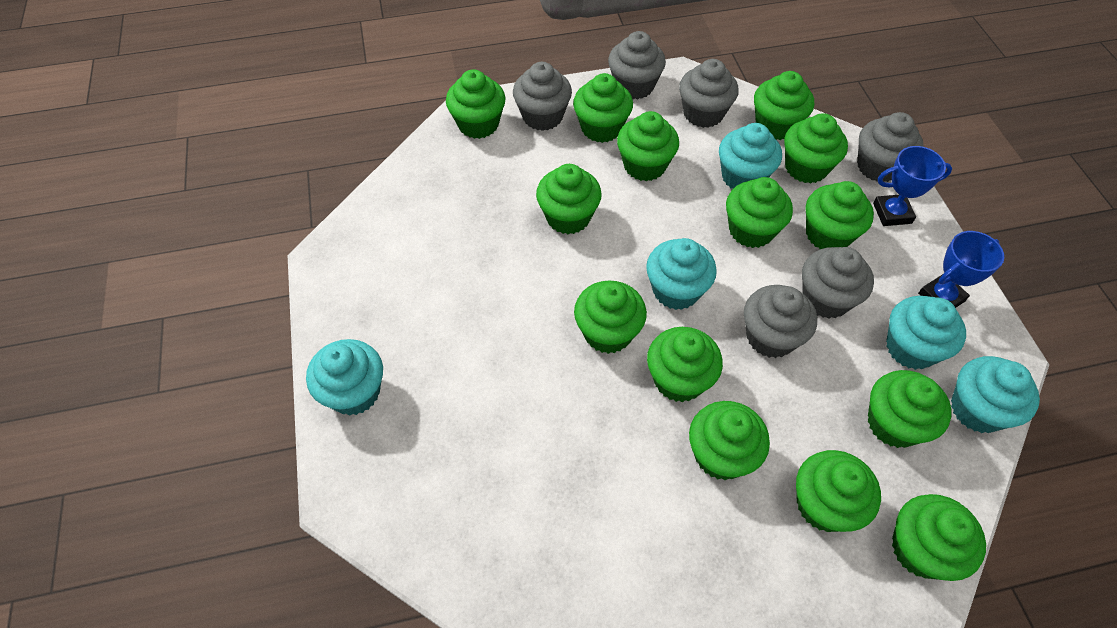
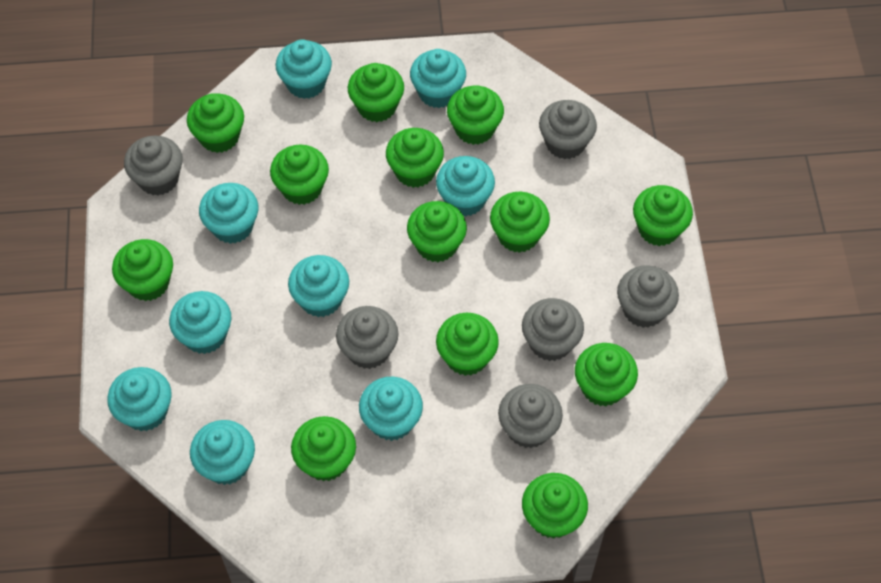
blue trophy: [873,146,952,226] [918,231,1004,308] = 2 -> none = 0
green cupcake: [446,69,506,139] [536,164,602,234] [573,73,633,143] [574,280,647,354] [617,111,679,181] [647,327,723,402] [689,401,770,480] [726,177,793,248] [754,71,814,140] [784,113,848,184] [796,450,881,532] [806,181,874,249] [868,370,952,448] [892,494,986,581] = 14 -> [112,239,173,301] [187,94,244,153] [270,145,329,205] [291,416,356,481] [348,63,404,122] [386,128,444,188] [407,201,467,262] [436,313,499,376] [447,85,504,145] [490,192,550,253] [522,473,588,539] [575,343,638,406] [633,185,693,246] = 13
turquoise cupcake: [306,339,383,416] [646,238,717,310] [719,123,782,189] [886,296,966,370] [951,356,1040,433] = 5 -> [107,367,172,431] [169,291,231,354] [190,420,255,485] [199,183,259,244] [275,39,332,99] [288,255,349,317] [359,377,423,441] [410,49,466,108] [436,156,495,217] = 9

